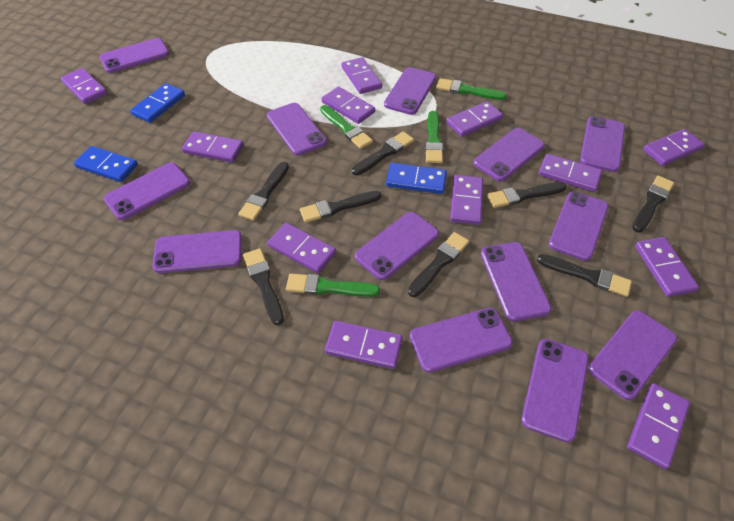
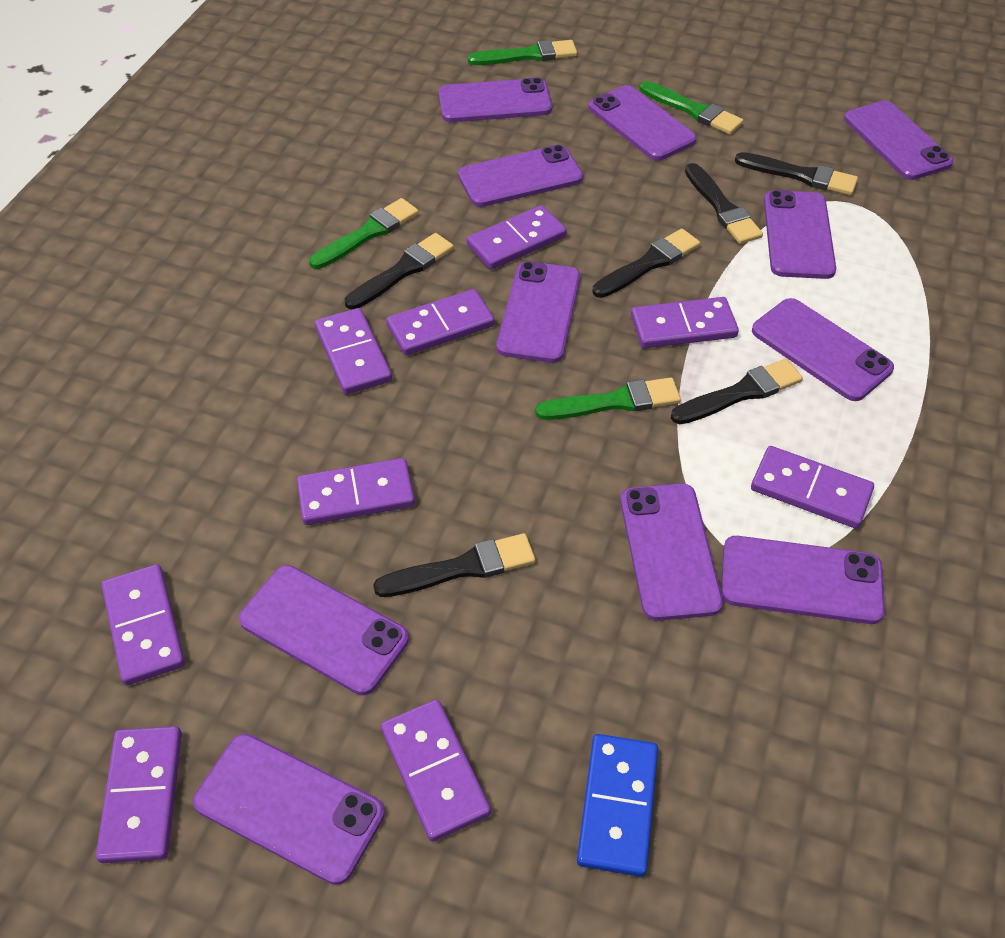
black brush: [238,162,289,221] [243,248,284,325] [300,191,381,223] [352,131,414,175] [408,232,469,297] [487,182,567,208] [537,254,632,297] [632,176,674,233] = 8 -> [345,233,454,309] [373,533,536,597] [593,229,700,298] [671,359,803,424] [685,163,763,244] [735,152,858,195] = 6
blue domino: [74,146,138,182] [130,83,185,123] [386,163,447,194] = 3 -> [577,734,658,877] = 1
purple domino: [61,68,107,104] [182,131,244,163] [267,223,336,273] [322,87,375,124] [325,321,403,369] [342,57,382,94] [446,101,503,137] [450,175,483,225] [538,154,602,192] [627,383,690,469] [635,237,699,297] [643,129,705,166] = 12 -> [96,726,182,863] [101,564,185,685] [297,458,415,525] [315,308,392,395] [381,699,491,842] [386,289,495,356] [467,205,567,270] [631,297,739,348] [751,446,874,529] = 9
purple phone: [100,38,169,73] [103,163,190,220] [152,230,242,273] [267,103,327,156] [355,212,439,280] [384,67,436,115] [410,308,513,373] [473,128,545,182] [481,242,551,322] [521,339,589,443] [548,191,609,261] [580,116,625,172] [588,310,677,400] = 13 -> [193,734,385,885] [239,565,409,695] [439,78,552,122] [458,145,583,207] [496,261,580,363] [589,85,697,161] [620,483,723,621] [721,536,885,624] [752,298,894,401] [764,190,836,279] [844,101,953,180] = 11

